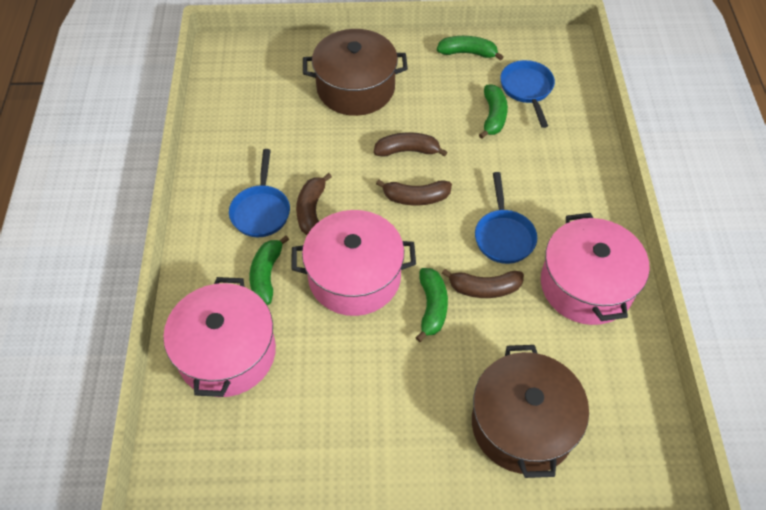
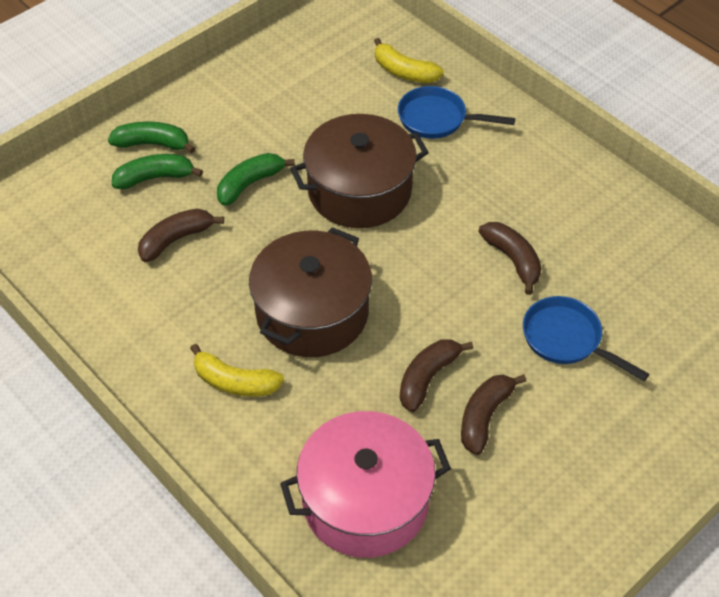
blue pan: [229,149,290,237] [475,172,537,264] [500,60,555,128] = 3 -> [398,86,515,139] [523,296,649,381] = 2
green banana: [249,235,289,305] [416,268,448,342] [437,36,504,61] [479,84,508,139] = 4 -> [108,122,195,153] [112,154,203,189] [217,153,295,206] = 3
pink pot: [163,277,276,397] [291,210,416,316] [541,213,650,325] = 3 -> [280,411,451,558] = 1
yellow banana: none = 0 -> [190,344,284,397] [374,38,444,83] = 2

